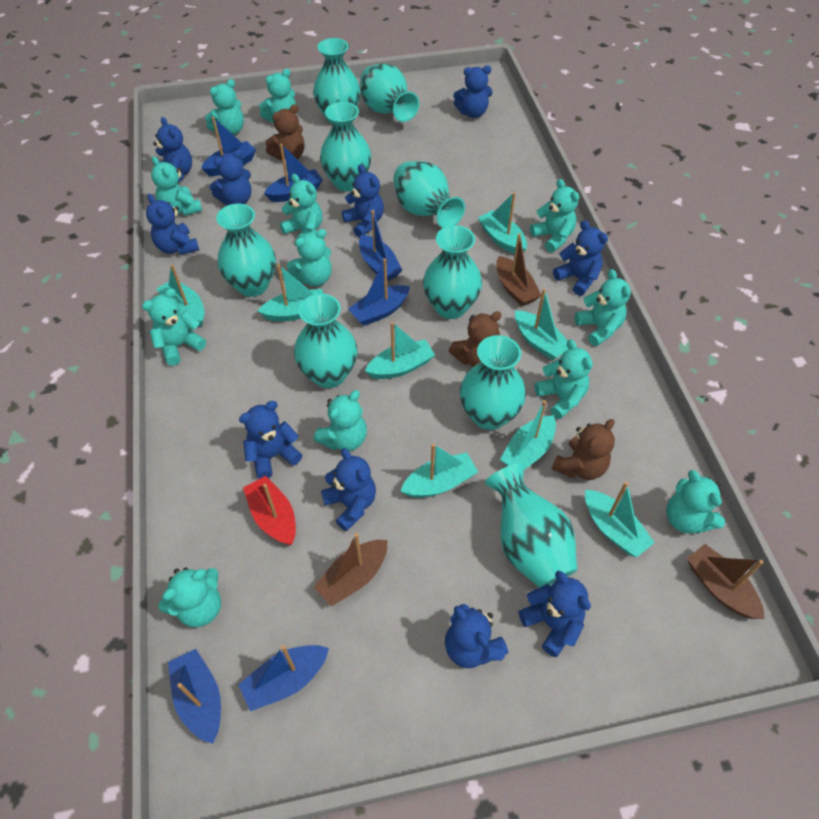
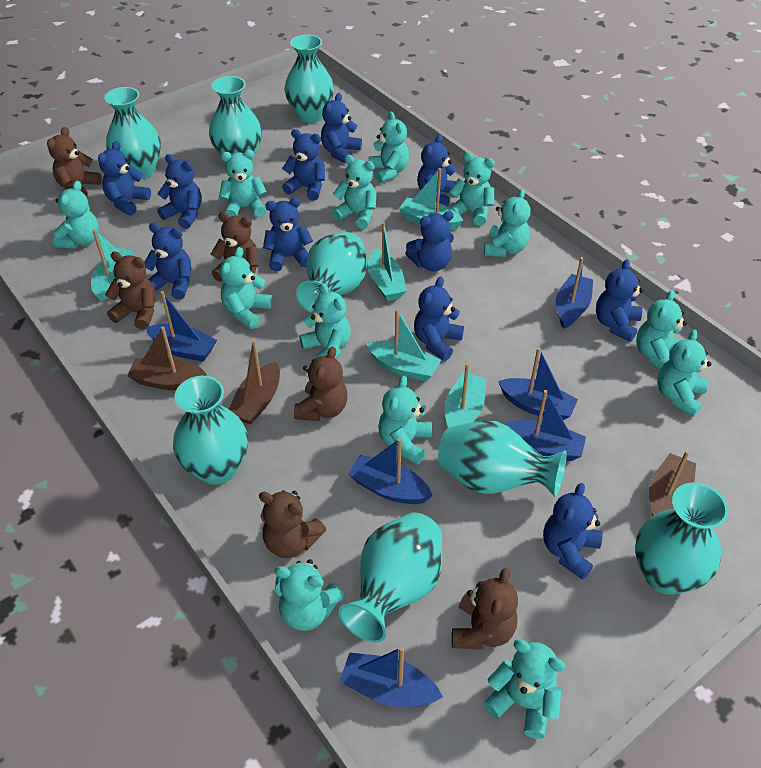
blue teddy bear: [146,194,199,255] [153,117,192,182] [210,149,251,205] [239,401,302,479] [321,448,376,532] [342,165,384,238] [445,604,508,668] [453,65,492,118] [519,571,591,657] [553,220,608,296] = 10 -> [98,141,151,216] [145,223,191,299] [157,154,202,229] [263,198,313,271] [282,129,325,201] [321,93,362,164] [405,211,454,271] [414,277,464,361] [417,134,456,206] [543,483,603,580] [596,259,643,342] = 11
brown teddy bear: [265,104,305,160] [449,311,501,367] [552,419,615,480] = 3 -> [47,127,102,197] [105,251,156,330] [211,212,258,282] [259,490,326,558] [294,347,348,421] [452,568,518,650] = 6
red boat: [243,476,296,545] = 1 -> none = 0
turquoise boat: [157,264,205,327] [258,264,324,321] [365,322,435,379] [400,444,478,498] [478,192,527,254] [500,400,556,470] [515,288,568,361] [585,482,655,558] = 8 -> [91,230,134,301] [367,309,441,381] [368,222,407,301] [399,168,463,231] [445,363,487,428] = 5
turquoise teddy bear: [142,288,206,366] [151,156,202,216] [158,567,221,628] [205,79,244,135] [259,68,296,124] [280,174,322,240] [287,229,332,286] [313,390,367,451] [530,179,579,253] [535,339,593,419] [575,269,631,346] [666,470,725,534] = 12 -> [53,181,99,249] [219,150,267,217] [220,247,273,329] [275,559,344,631] [299,283,351,359] [332,155,377,229] [369,112,409,183] [378,376,432,465] [449,152,495,226] [483,639,565,739] [484,189,531,257] [636,290,687,369] [657,330,711,417] = 13
turquoise vase: [216,203,276,297] [294,294,358,388] [313,38,361,124] [320,102,372,192] [360,63,419,122] [393,161,465,228] [423,225,482,319] [460,335,526,430] [485,463,577,588] = 9 -> [104,87,161,179] [173,376,248,485] [209,76,262,163] [285,34,334,123] [296,232,367,312] [339,512,442,643] [438,420,566,497] [635,483,728,594] = 8

